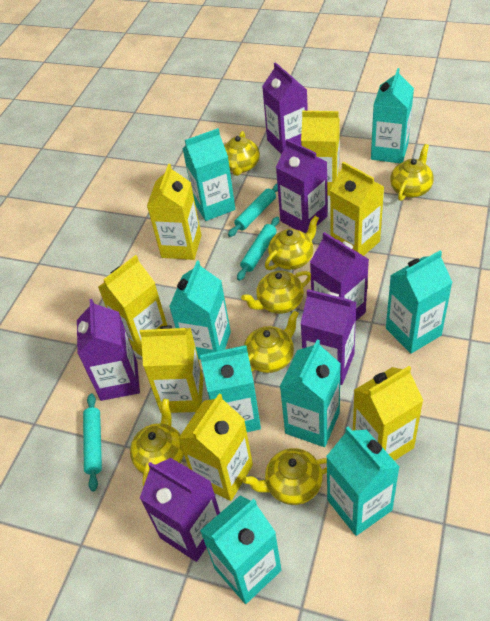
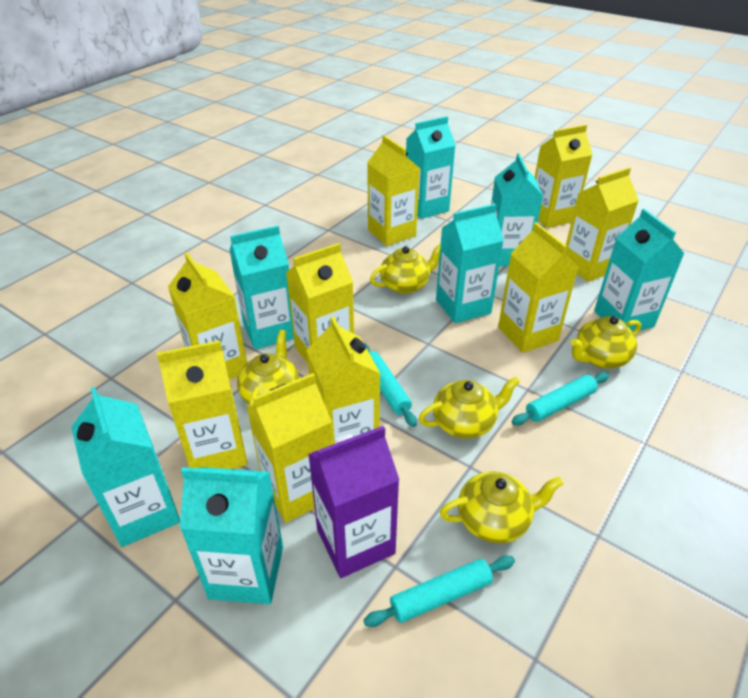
purple carton: [77,299,140,401] [140,458,220,562] [262,62,308,154] [276,139,328,234] [301,289,357,385] [310,232,369,321] = 6 -> [308,426,399,578] = 1
turquoise carton: [169,261,231,359] [183,128,235,221] [200,345,261,432] [200,496,281,604] [280,339,341,447] [326,427,399,536] [371,68,414,163] [386,250,453,354] = 8 -> [71,387,180,547] [180,467,283,604] [230,226,294,349] [406,116,455,219] [436,204,504,324] [491,153,543,266] [594,209,685,332] = 7
yellow carton: [98,255,167,356] [140,326,203,413] [147,164,201,260] [178,394,253,501] [301,111,340,196] [330,162,384,256] [353,366,423,461] = 7 -> [157,340,248,469] [168,252,247,380] [246,373,333,523] [286,243,354,363] [306,316,380,444] [367,135,420,246] [498,222,579,353] [535,125,593,228] [565,168,639,282] = 9
yellow teapot: [130,399,184,487] [224,131,260,176] [241,271,311,314] [243,448,327,505] [244,310,299,373] [265,216,319,270] [390,144,434,201] = 7 -> [237,330,299,405] [370,243,441,294] [419,377,520,439] [440,471,564,544] [570,316,641,368] = 5

